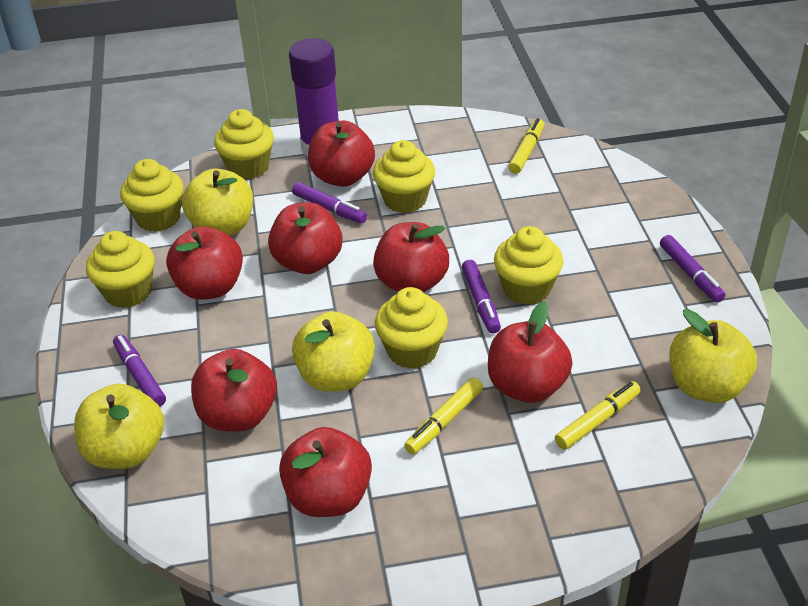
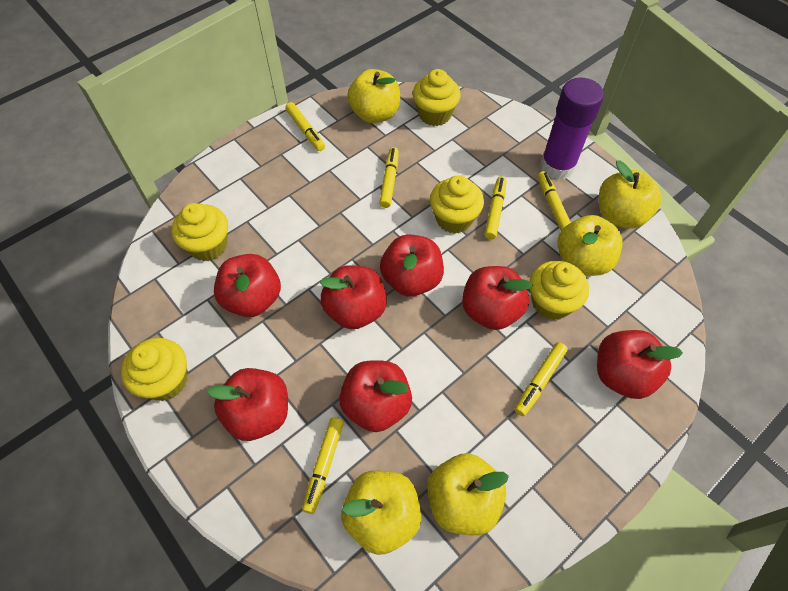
purple marker: [113,335,166,407] [292,182,367,223] [462,260,501,334] [660,235,725,303] = 4 -> none = 0
yellow apple: [74,384,164,469] [182,169,253,236] [292,311,375,392] [669,309,757,403] = 4 -> [341,470,422,555] [347,69,400,123] [427,453,509,535] [557,215,623,276] [599,161,662,229] = 5
yellow cupcake: [86,231,155,308] [120,159,184,232] [214,109,274,179] [373,140,435,213] [375,287,448,369] [494,226,564,305] = 6 -> [121,338,187,401] [171,203,228,261] [413,69,461,126] [430,175,484,234] [530,261,589,320] = 5
yellow marker: [404,377,483,454] [508,118,544,174] [555,381,641,450] = 3 -> [285,102,325,151] [302,418,344,514] [379,147,399,208] [484,176,507,240] [515,342,568,416] [538,171,571,231] = 6

